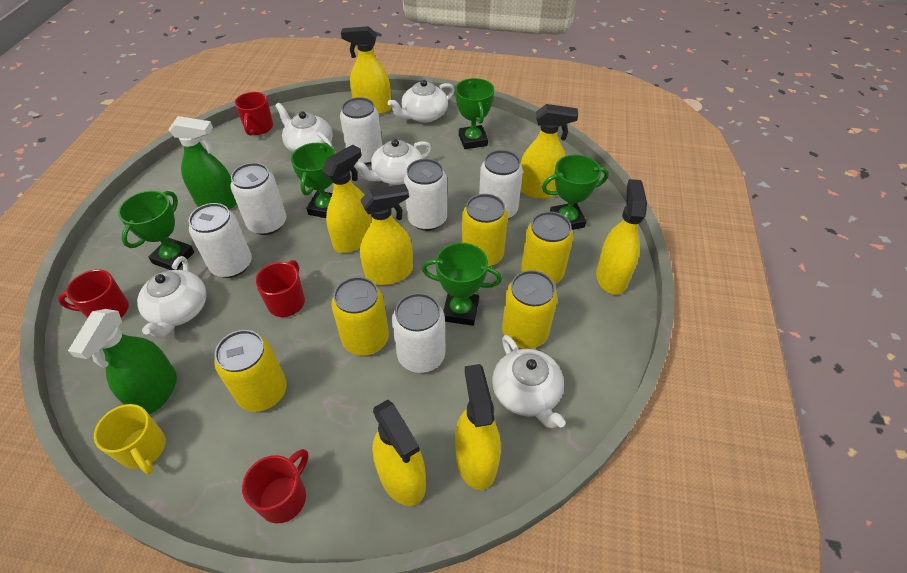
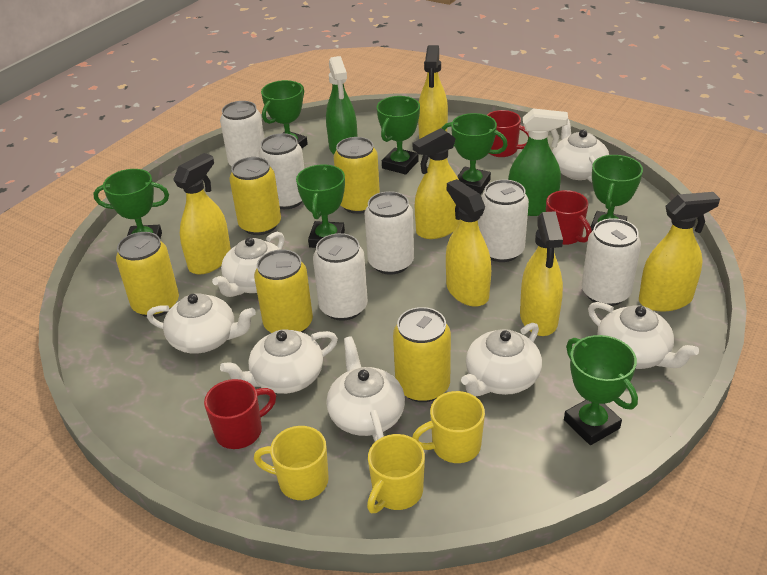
green trophy: [118,191,194,270] [291,143,336,218] [422,243,502,326] [455,78,494,149] [542,155,609,230] = 5 -> [93,169,169,238] [261,80,308,148] [296,164,345,248] [377,96,420,175] [442,113,508,195] [564,335,638,445] [591,155,643,231] = 7
red mug: [58,269,129,318] [235,92,273,136] [242,449,309,523] [255,260,305,317] = 4 -> [204,379,276,449] [487,110,529,157] [546,190,592,245] = 3
white teapot: [137,256,206,338] [275,103,333,152] [354,139,431,185] [388,80,455,123] [492,335,566,428] = 5 -> [147,293,256,354] [212,232,285,297] [220,329,338,394] [326,336,405,442] [461,323,542,397] [552,119,609,182] [588,302,699,369] = 7
yellow mug: [94,404,166,474] = 1 -> [254,426,329,500] [367,434,425,513] [412,391,485,463] = 3
yellow spray bottle: [322,145,371,253] [341,26,391,114] [360,184,413,285] [372,400,426,506] [455,364,501,490] [520,104,578,199] [596,179,647,295] = 7 -> [173,153,231,275] [413,128,460,239] [418,45,448,139] [446,179,491,307] [520,211,563,336] [639,192,720,312] = 6

